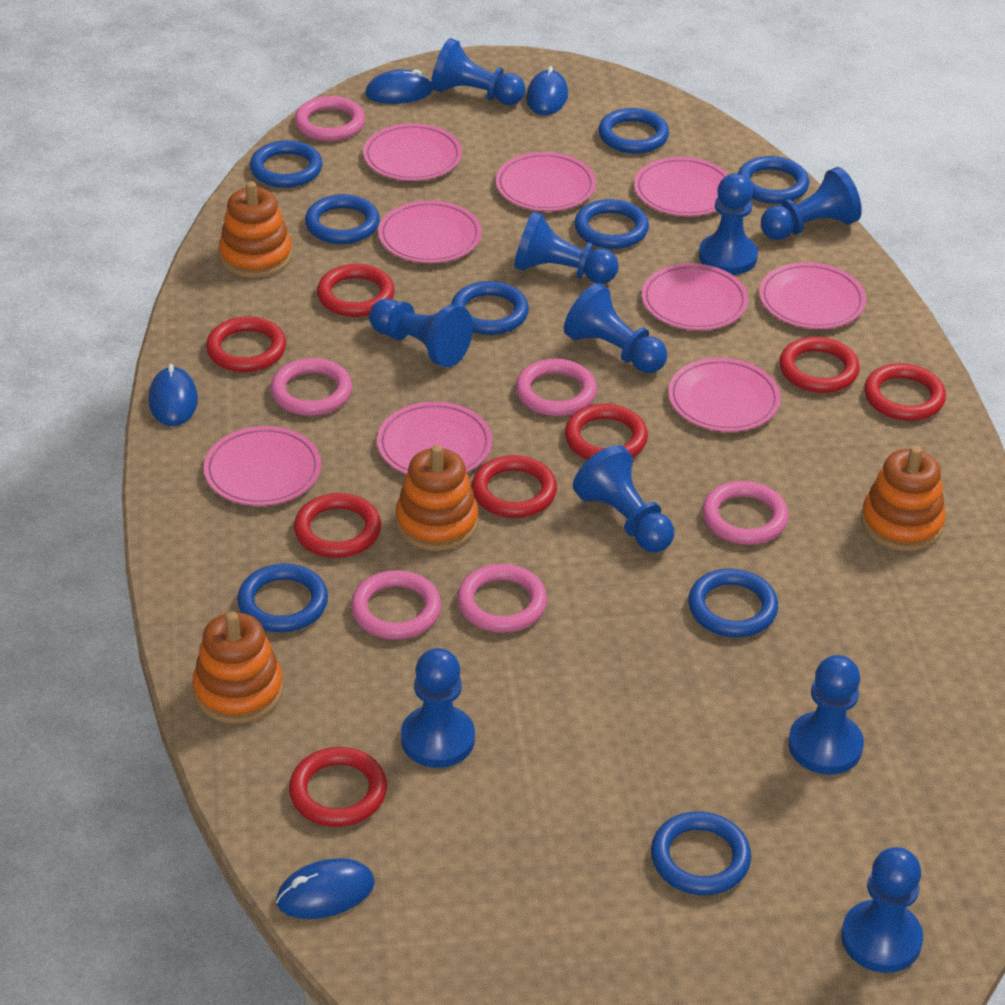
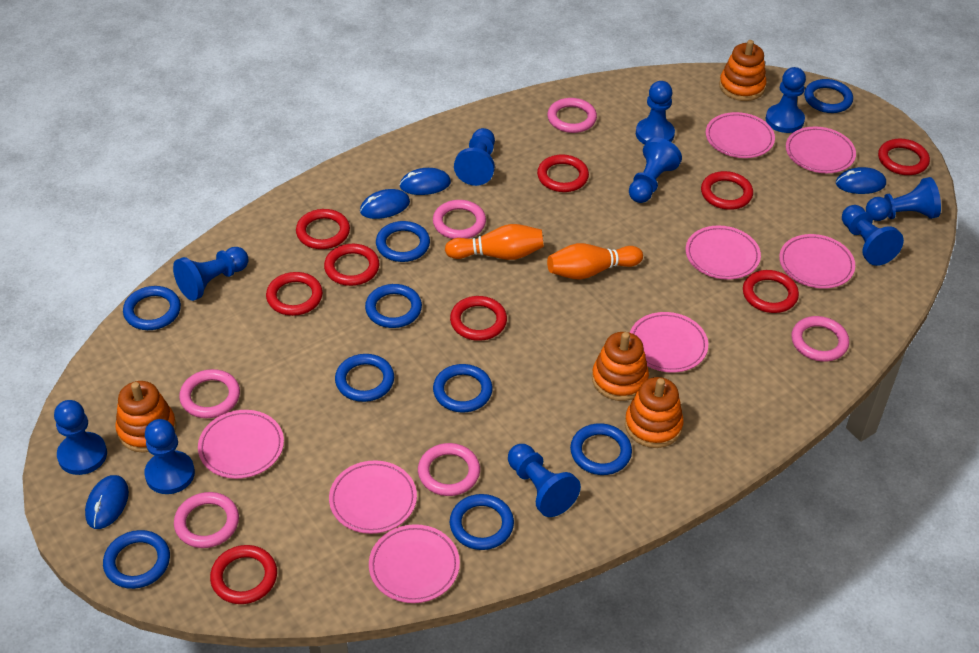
orange bowling pin: none = 0 -> [445,224,544,260] [547,243,643,280] = 2
pink plate: [204,426,321,506] [363,123,462,181] [377,402,492,474] [378,200,482,263] [496,152,596,211] [634,157,729,216] [642,263,748,330] [668,358,781,432] [759,262,866,329] = 9 -> [198,410,284,479] [329,460,417,534] [369,524,460,603] [630,312,708,373] [686,226,761,280] [706,112,775,158] [779,234,855,289] [786,127,856,173] = 8
red ring: [206,316,286,372] [289,747,387,827] [294,493,381,558] [317,264,395,317] [472,455,557,518] [565,404,648,460] [779,337,860,393] [864,363,946,421] = 8 -> [210,545,277,604] [266,272,323,316] [296,209,350,249] [324,244,379,286] [450,296,507,341] [537,154,589,192] [701,171,753,210] [743,270,799,313] [878,139,930,175] = 9

